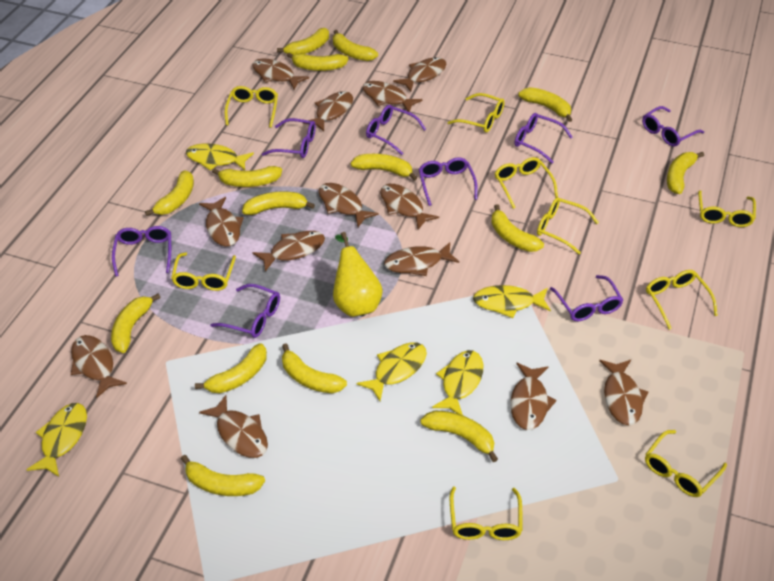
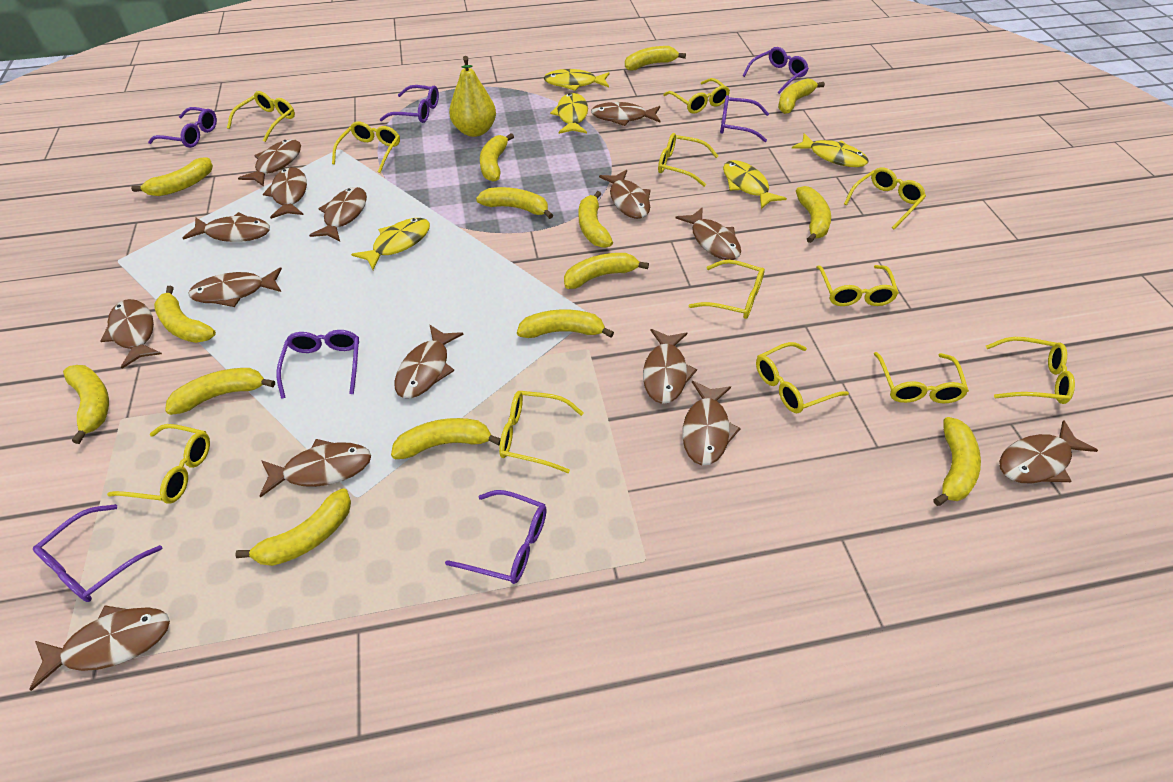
brown fish: [71,335,127,398] [199,197,244,247] [199,395,268,458] [252,59,309,90] [252,231,325,272] [303,91,353,132] [318,183,379,227] [362,81,423,112] [380,184,439,230] [384,242,459,276] [393,57,446,92] [510,363,556,430] [599,360,648,425] = 13 -> [29,606,170,691] [100,299,162,369] [183,212,270,242] [188,267,282,307] [238,139,301,187] [260,439,371,498] [263,167,307,219] [309,187,367,241] [394,324,463,398] [591,102,660,126] [599,170,651,219] [643,329,697,404] [675,208,741,260] [682,381,741,465] [999,420,1098,484] = 15
purple glasses: [112,226,171,277] [210,284,280,338] [262,118,316,158] [366,105,426,155] [419,157,478,206] [514,113,573,163] [550,275,623,321] [642,106,704,147] = 8 -> [33,504,162,602] [148,107,217,148] [276,330,359,399] [380,85,439,123] [445,490,547,584] [720,95,769,142] [743,47,809,94] = 7
yellow glasses: [171,252,236,291] [225,86,278,128] [447,93,505,133] [449,487,522,540] [495,157,558,209] [537,197,599,254] [645,430,727,497] [646,270,718,330] [698,190,756,227] = 9 -> [107,424,210,504] [227,91,295,142] [332,121,400,173] [499,391,584,473] [658,133,718,187] [663,78,730,114] [689,260,765,319] [756,342,849,413] [816,265,899,306] [844,168,926,229] [874,352,969,404] [986,337,1075,404] = 12

